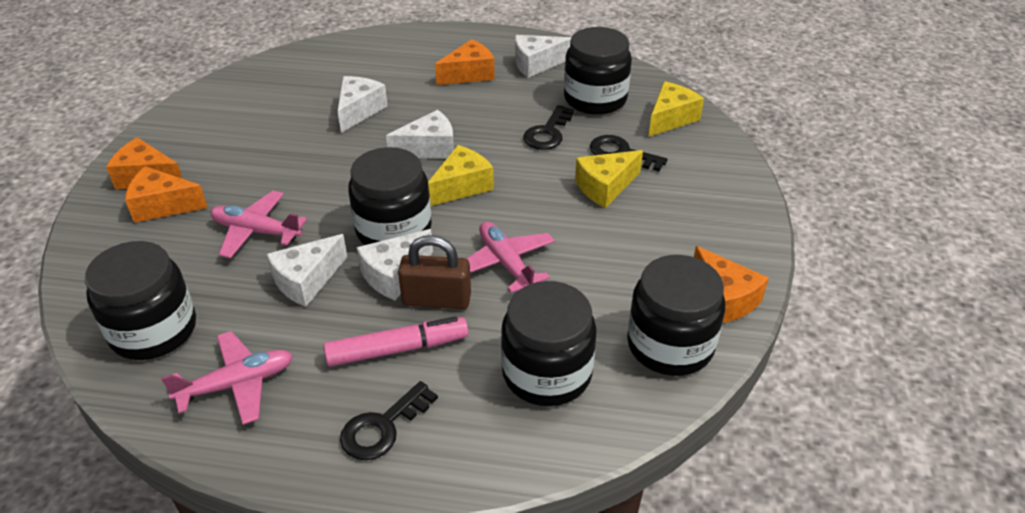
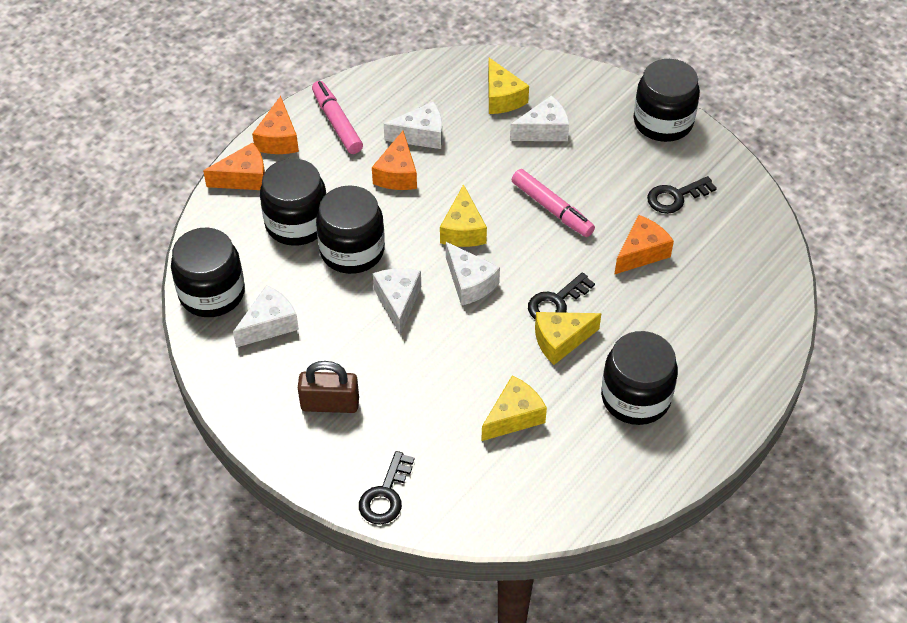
pink marker: [324,316,468,366] = 1 -> [312,81,363,154] [512,169,595,237] = 2
pink plane: [161,331,293,425] [210,191,307,259] [467,222,555,293] = 3 -> none = 0
yellow cheese: [428,145,494,206] [575,150,643,208] [648,81,704,137] = 3 -> [440,184,487,247] [481,375,547,441] [488,58,529,114] [535,312,602,365] = 4

